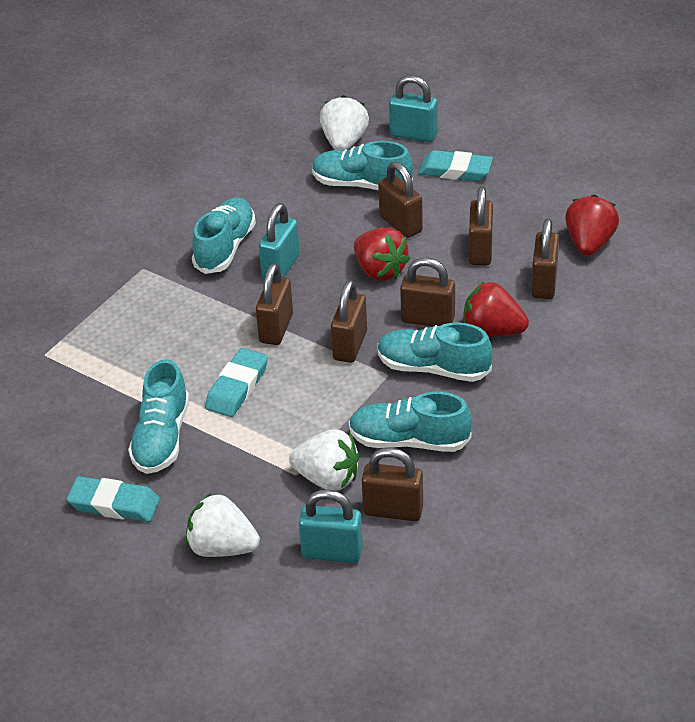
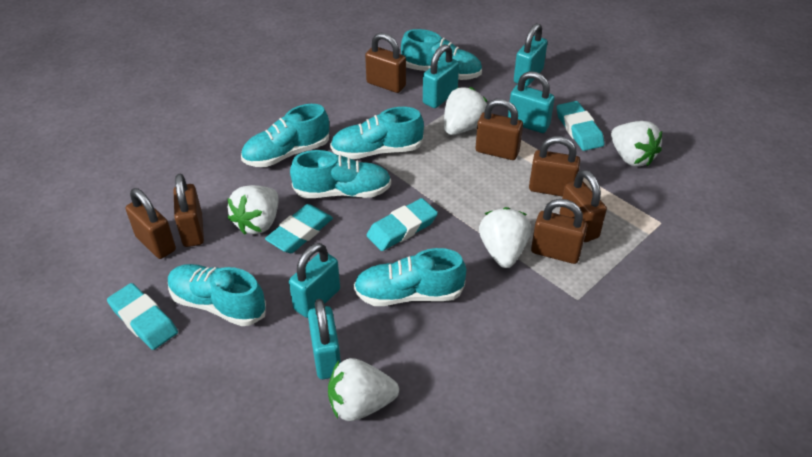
red strawberry: [354,227,410,281] [463,282,529,337] [565,194,619,256] = 3 -> none = 0
turquoise eraser: [67,476,160,522] [205,348,268,417] [419,150,493,181] = 3 -> [107,283,178,350] [265,204,333,253] [367,198,438,251] [557,101,605,151] = 4
turquoise padlock: [259,203,300,279] [299,489,363,563] [389,75,438,142] = 3 -> [289,243,340,318] [308,299,341,379] [423,44,459,108] [508,71,555,133] [514,23,547,86] = 5
turquoise shoe: [128,359,189,474] [192,198,256,274] [312,141,413,190] [349,392,472,452] [378,322,492,382] = 5 -> [168,264,266,326] [241,104,329,167] [290,150,391,198] [330,107,424,159] [354,248,466,306] [401,29,482,80] = 6
white strawberry: [186,493,260,557] [289,429,359,491] [320,95,369,150] = 3 -> [228,185,279,235] [328,358,399,421] [444,87,487,135] [479,207,531,268] [611,121,662,167] = 5

